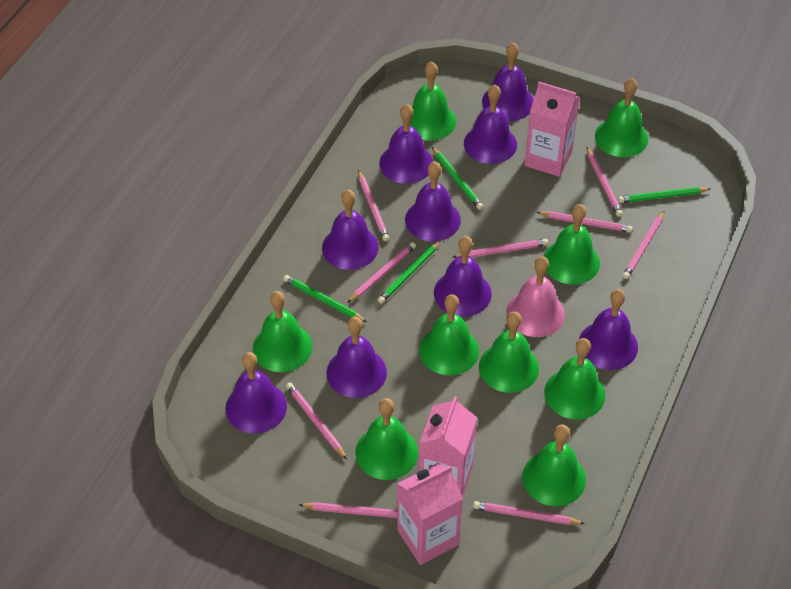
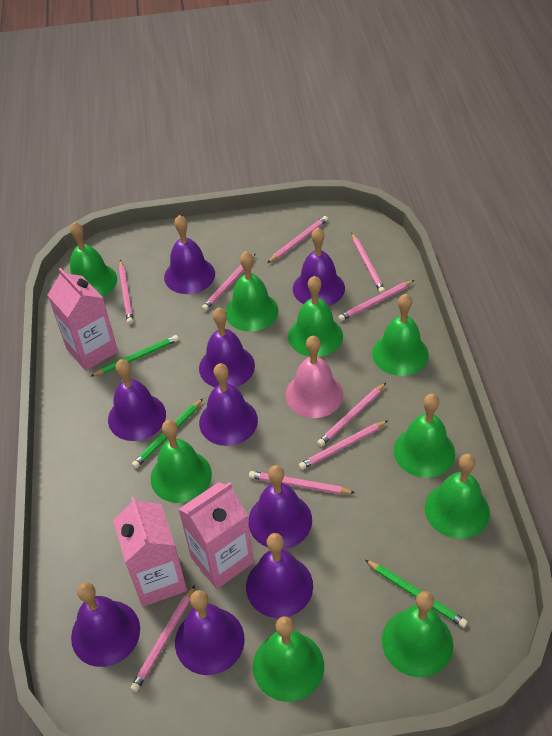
green pencil: [283,275,367,322] [378,240,441,304] [432,147,483,210] [618,187,711,203] = 4 -> [90,335,179,377] [132,399,203,468] [365,560,468,628] = 3

